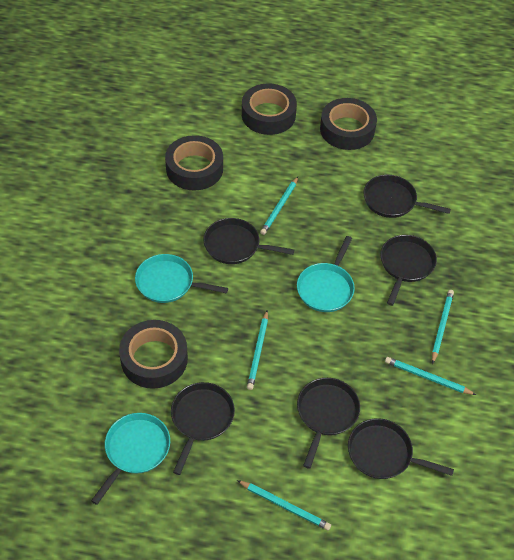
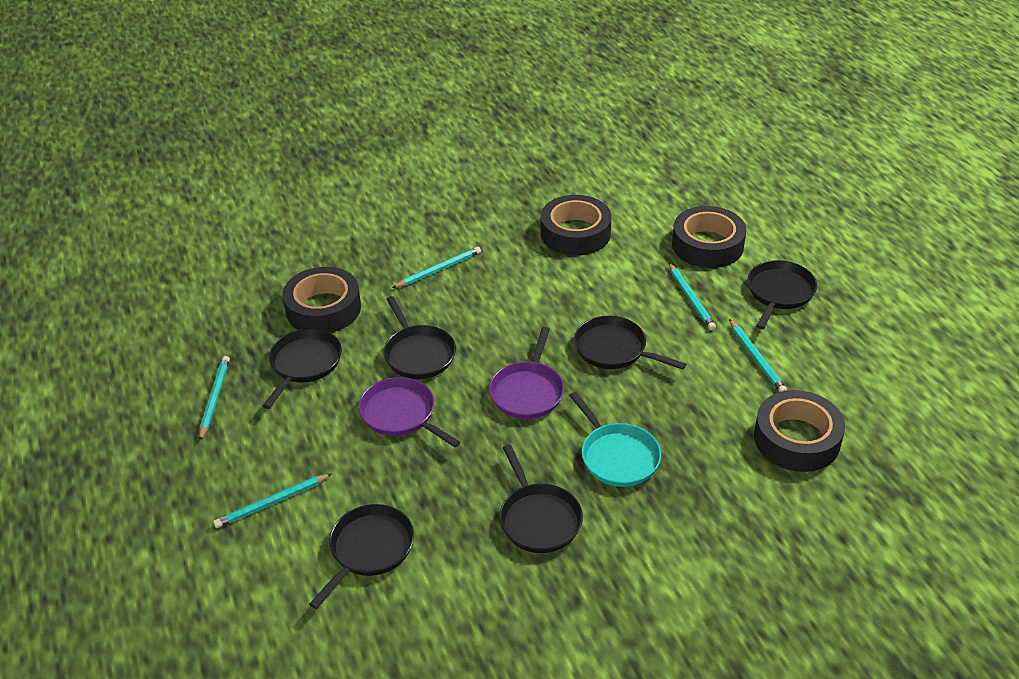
purple pan: none = 0 -> [358,377,460,447] [489,327,564,419] = 2
turquoise pan: [91,413,170,505] [135,254,228,303] [297,236,355,312] = 3 -> [569,392,661,487] = 1

